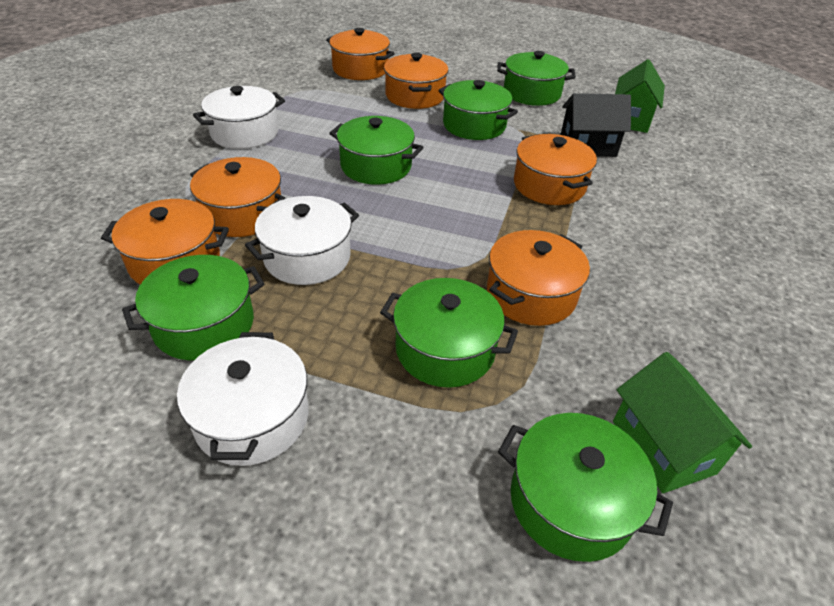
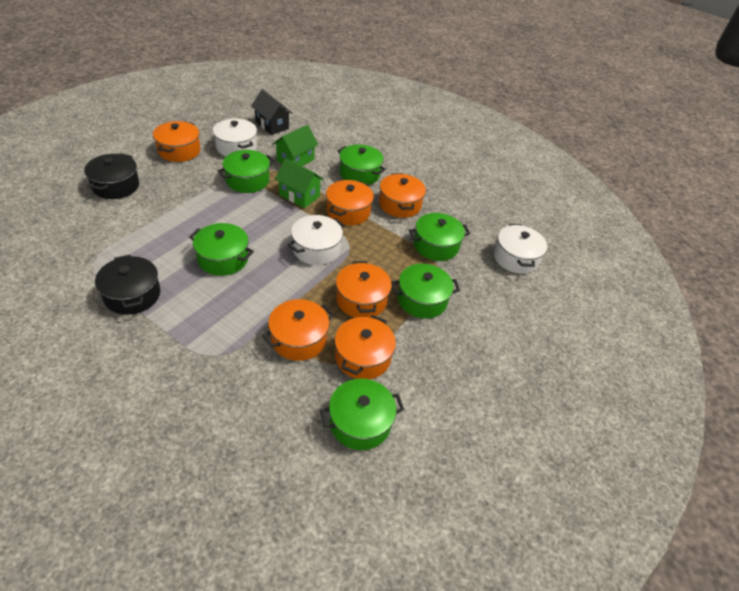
black pot: none = 0 -> [84,153,139,199] [95,254,161,315] = 2

